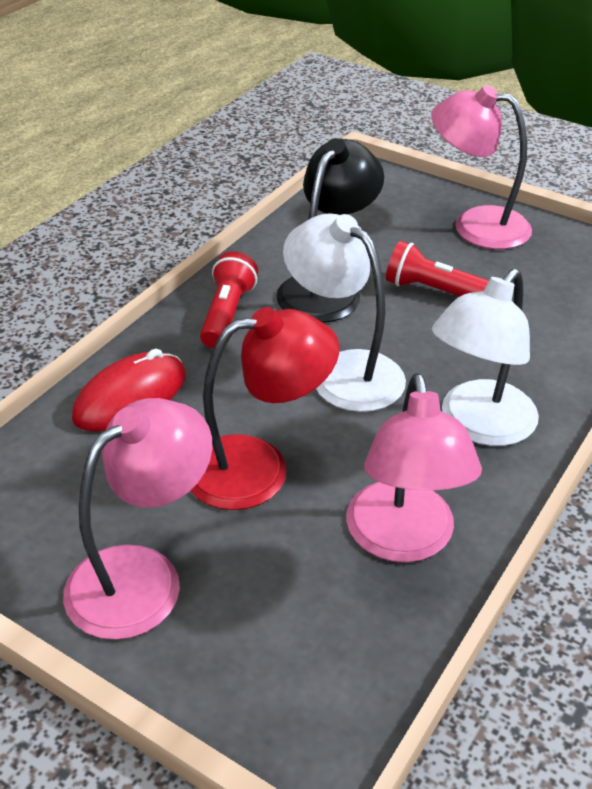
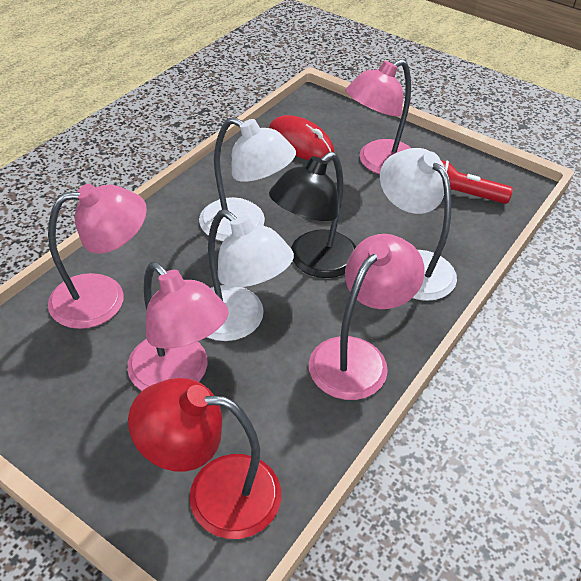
pink lamp: [63,398,213,640] [346,373,482,563] [431,85,532,249] = 3 -> [48,184,147,329] [127,262,229,391] [309,234,425,400] [346,59,411,174] = 4
red flashlight: [200,251,258,348] [386,241,489,296] = 2 -> [441,160,513,204] = 1
white lamp: [283,213,406,412] [432,269,539,446] = 2 -> [199,117,296,241] [207,210,294,341] [380,148,457,301] = 3

